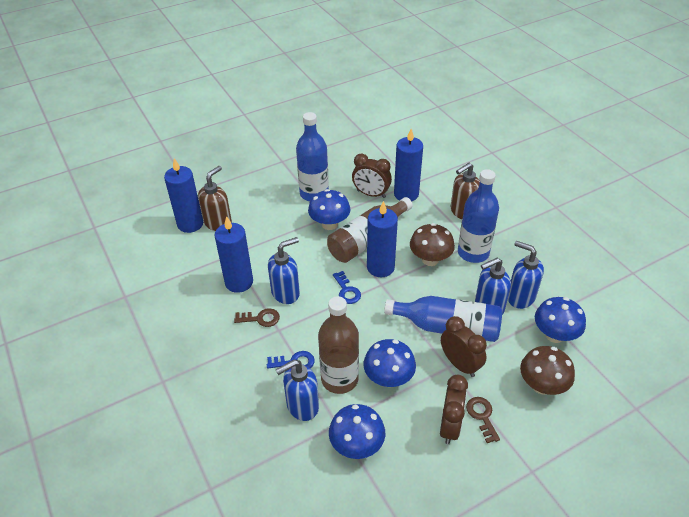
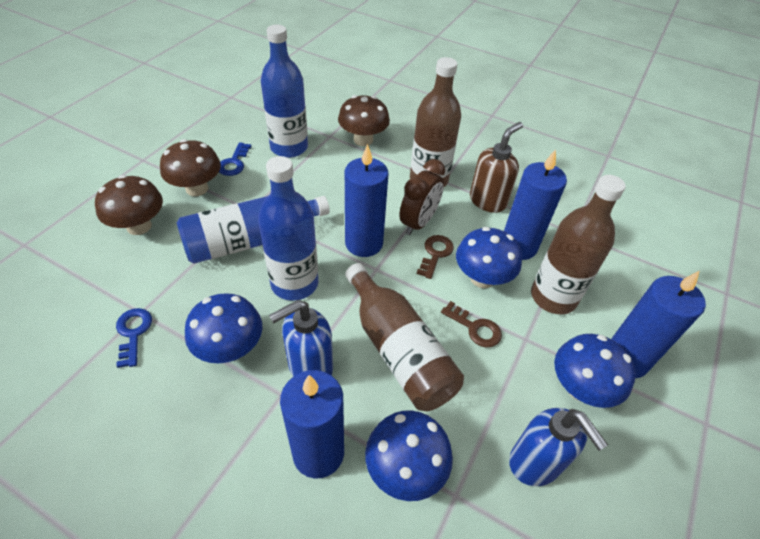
blue soap dispenser: [268,237,300,304] [276,359,319,421] [475,258,511,315] [508,241,544,309] = 4 -> [269,300,333,377] [509,408,608,486] = 2
brown bottle: [318,296,359,394] [327,197,413,263] = 2 -> [345,263,464,411] [410,57,461,187] [531,175,626,314] = 3
brown clock: [352,154,392,198] [440,375,468,444] [441,316,487,377] = 3 -> [399,159,445,235] = 1
brown mushroom: [410,223,455,266] [520,346,575,395] = 2 -> [95,175,163,235] [160,139,221,196] [338,95,390,146] = 3
brown soap dispenser: [198,166,232,231] [451,163,480,219] = 2 -> [470,122,523,213] = 1

